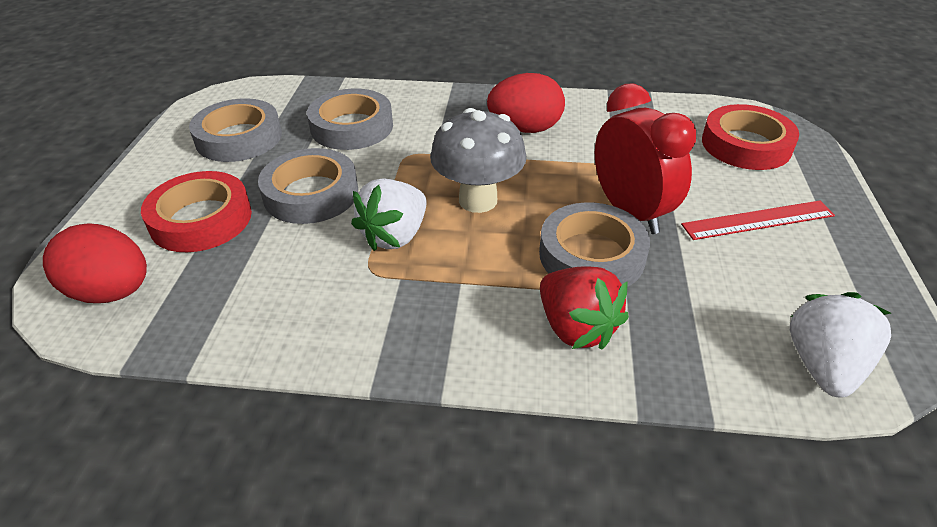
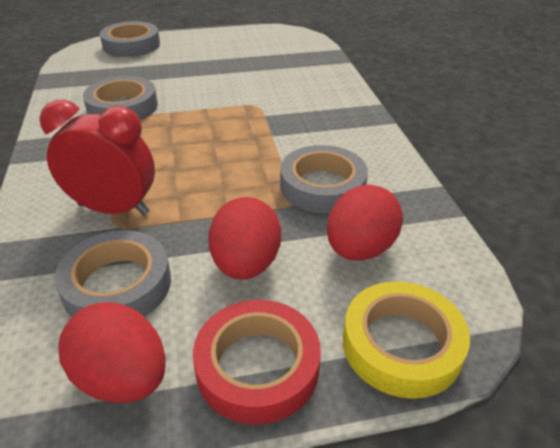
grey mushroom: [430,108,526,213] = 1 -> none = 0
red egg: [43,223,147,303] [487,73,565,133] = 2 -> [58,302,166,403] [209,197,281,280] [327,185,403,261] = 3
red ruler: [681,200,835,240] = 1 -> none = 0
red strawberry: [540,267,629,350] = 1 -> none = 0
red tape: [141,171,252,252] [702,104,799,170] = 2 -> [193,300,321,425] = 1
white strawberry: [351,178,427,251] [790,292,891,398] = 2 -> none = 0
yellow tape: none = 0 -> [343,281,470,399] = 1

